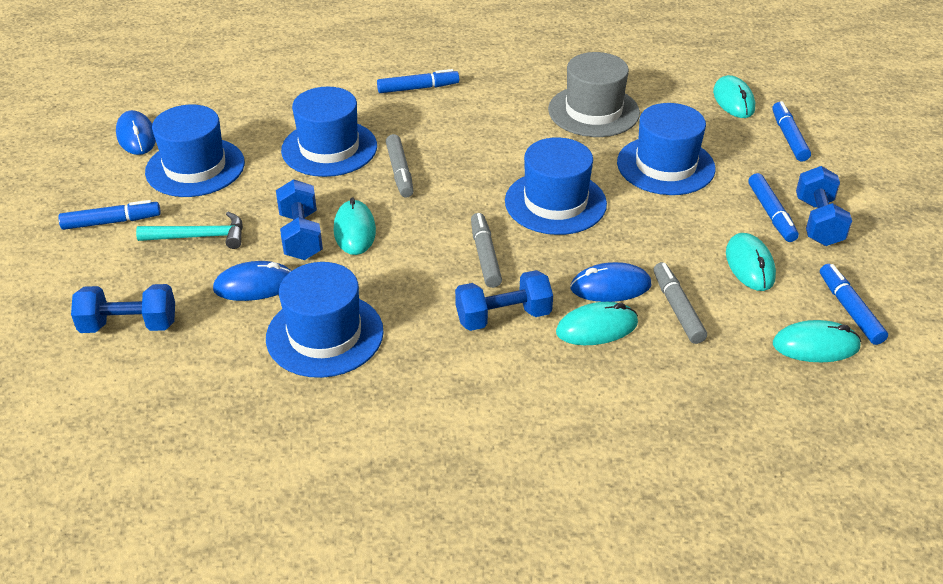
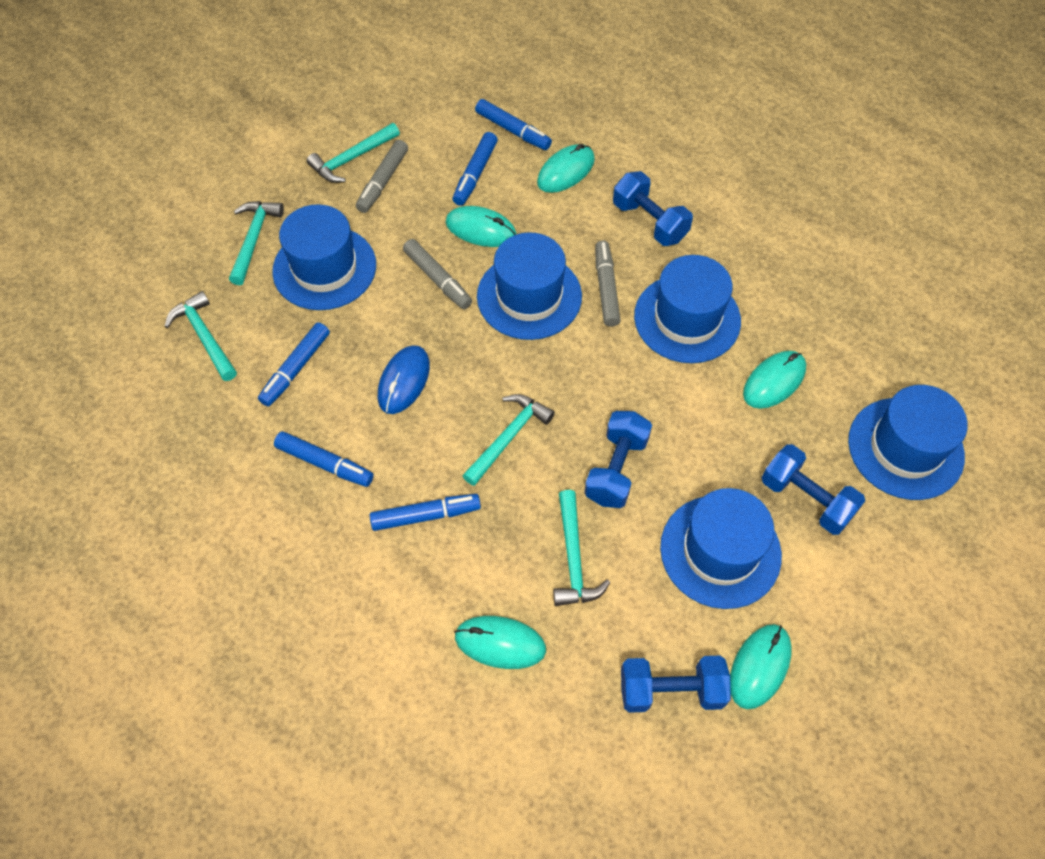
blue mouse: [116,110,156,155] [213,261,292,301] [570,262,651,302] = 3 -> [377,345,430,414] = 1
grey hat: [548,52,640,137] = 1 -> none = 0
turquoise hammer: [136,212,243,249] = 1 -> [164,291,237,381] [229,201,284,285] [307,123,400,183] [462,394,555,486] [553,490,610,606] = 5

